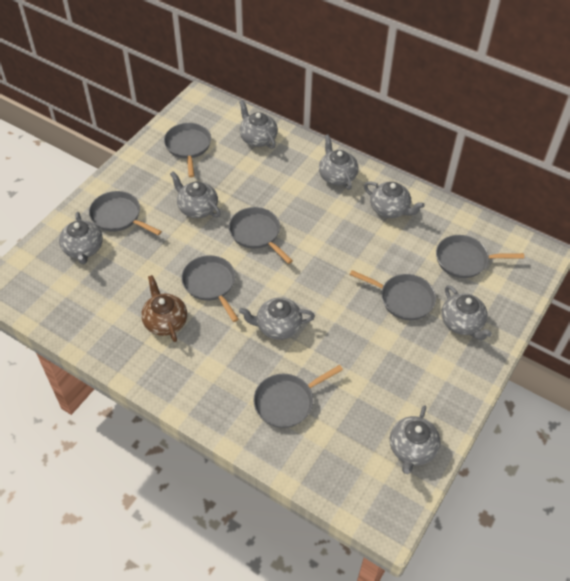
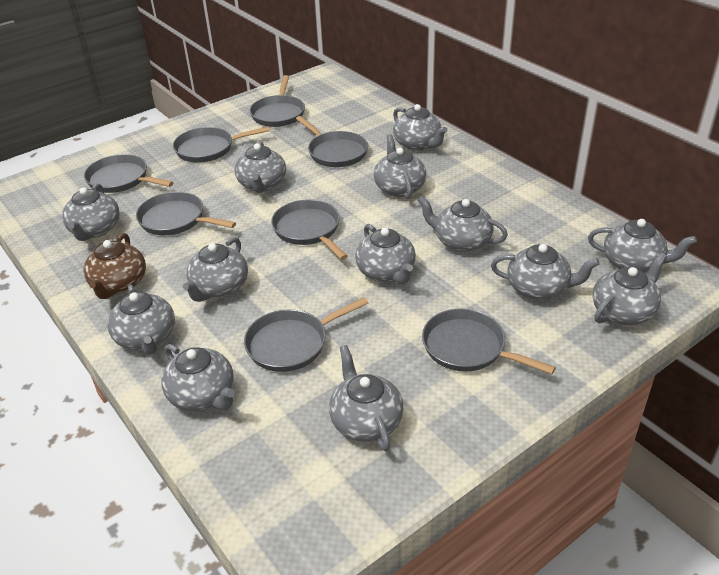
grey pan: [89,191,162,235] [164,123,211,177] [181,255,239,322] [229,207,293,264] [253,365,343,428] [350,270,436,320] [436,235,524,278] = 7 -> [84,154,173,193] [136,192,236,235] [173,127,270,163] [244,297,368,372] [250,75,305,127] [271,200,348,260] [296,116,368,167] [422,308,556,374] = 8
grey teapot: [59,212,103,264] [170,171,221,218] [239,100,278,149] [239,298,315,340] [319,134,358,190] [364,181,425,218] [390,405,441,474] [441,285,492,340] = 8 -> [62,183,120,241] [107,284,175,355] [161,344,235,411] [183,237,248,302] [235,142,286,193] [329,345,404,452] [355,224,416,284] [374,134,426,199] [393,104,447,151] [417,196,508,252] [491,244,600,300] [588,219,697,273] [592,253,667,325] = 13

